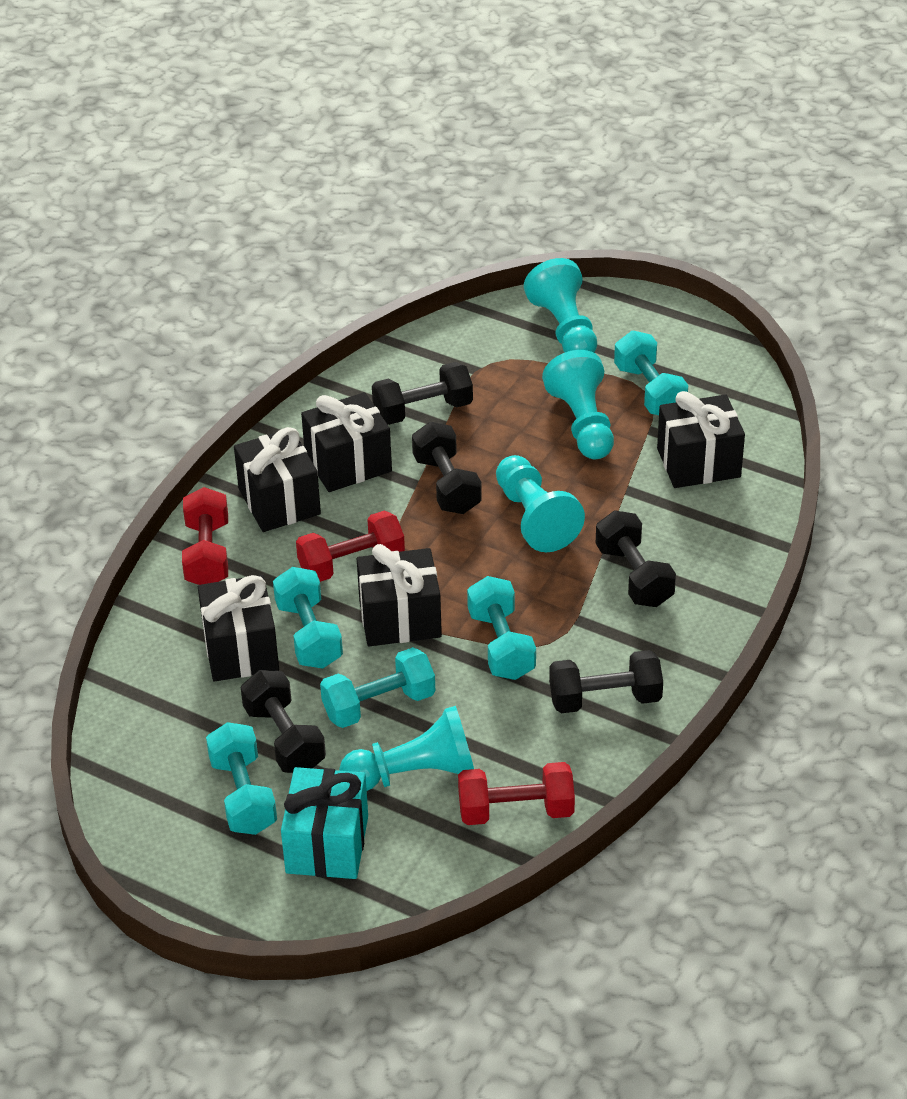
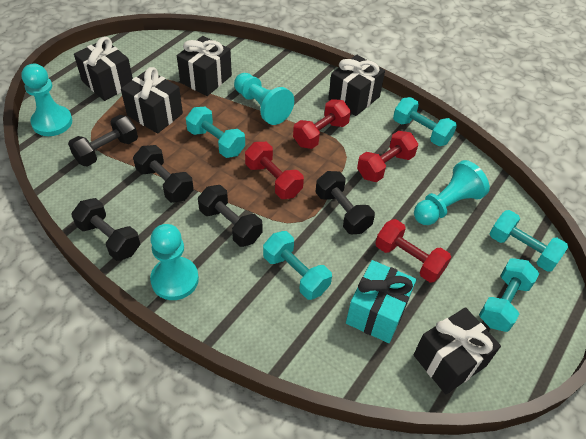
red dumbbell: [182,487,228,585] [296,510,405,582] [458,762,575,825] = 3 -> [245,142,304,199] [293,99,351,149] [357,131,418,182] [375,219,451,282] = 4

